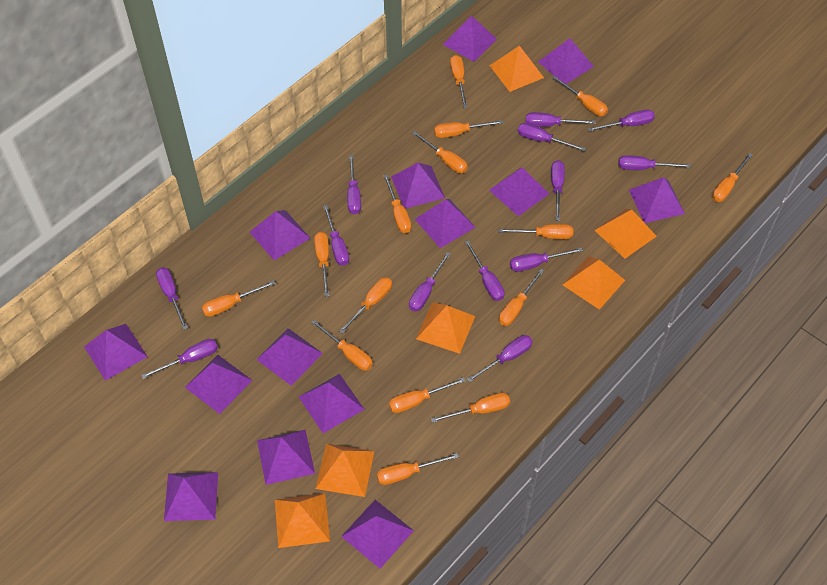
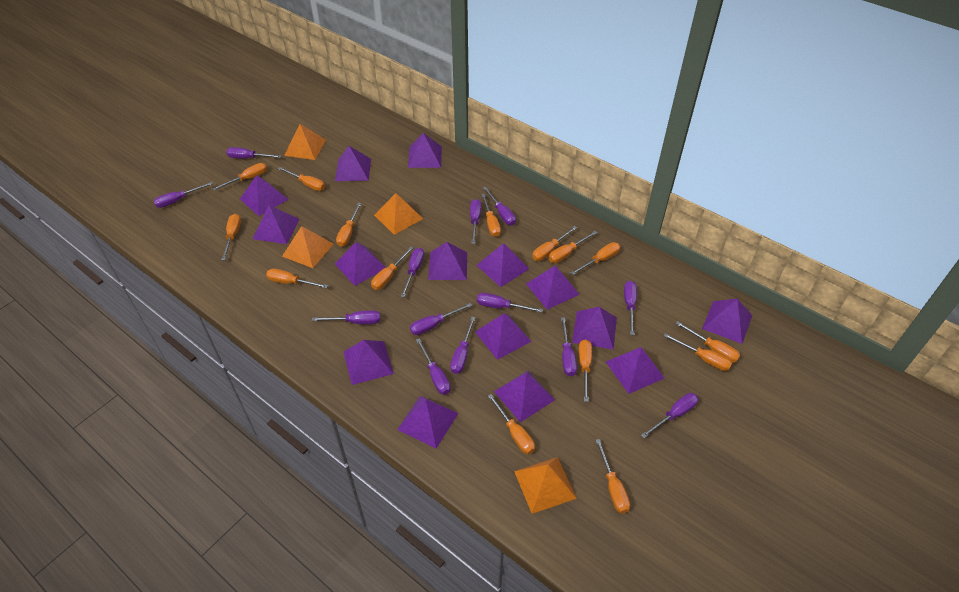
orange pyramid: [275,493,330,548] [315,444,374,497] [416,302,475,354] [490,46,544,92] [562,256,625,310] [594,209,657,259] = 6 -> [282,226,333,268] [284,124,326,160] [374,193,423,235] [514,457,577,514] = 4
purple pyramid: [84,324,148,381] [164,472,218,521] [185,355,253,414] [250,210,310,260] [256,328,323,386] [257,430,315,485] [299,374,365,433] [341,500,414,568] [391,163,445,209] [415,199,476,248] [443,16,497,62] [489,168,549,216] [538,38,594,84] [629,177,685,223] = 14 -> [240,175,289,216] [253,205,300,244] [335,146,371,181] [335,242,386,286] [344,340,394,385] [397,396,458,448] [408,133,442,168] [428,242,467,280] [475,313,532,360] [477,243,529,287] [494,371,555,422] [526,265,580,309] [572,307,617,349] [606,347,664,394] [702,299,753,344] = 15

